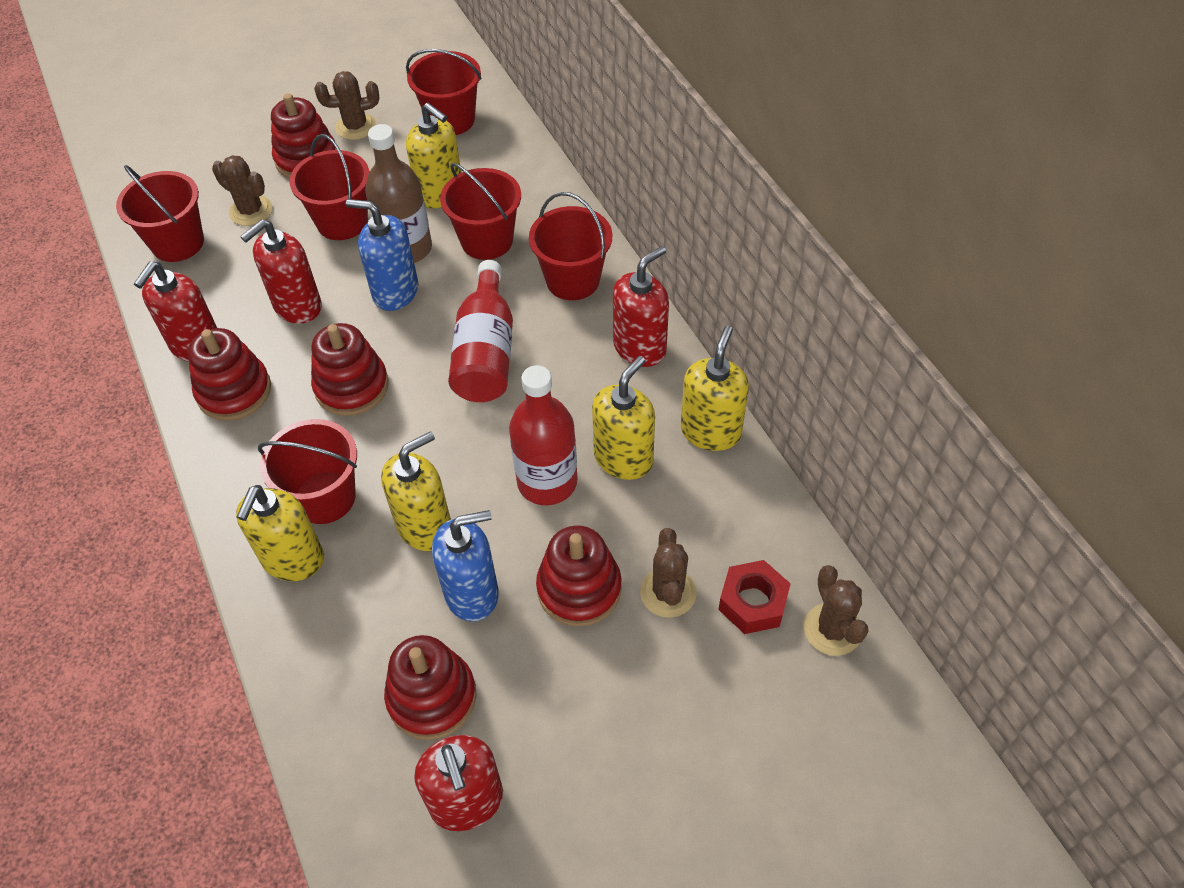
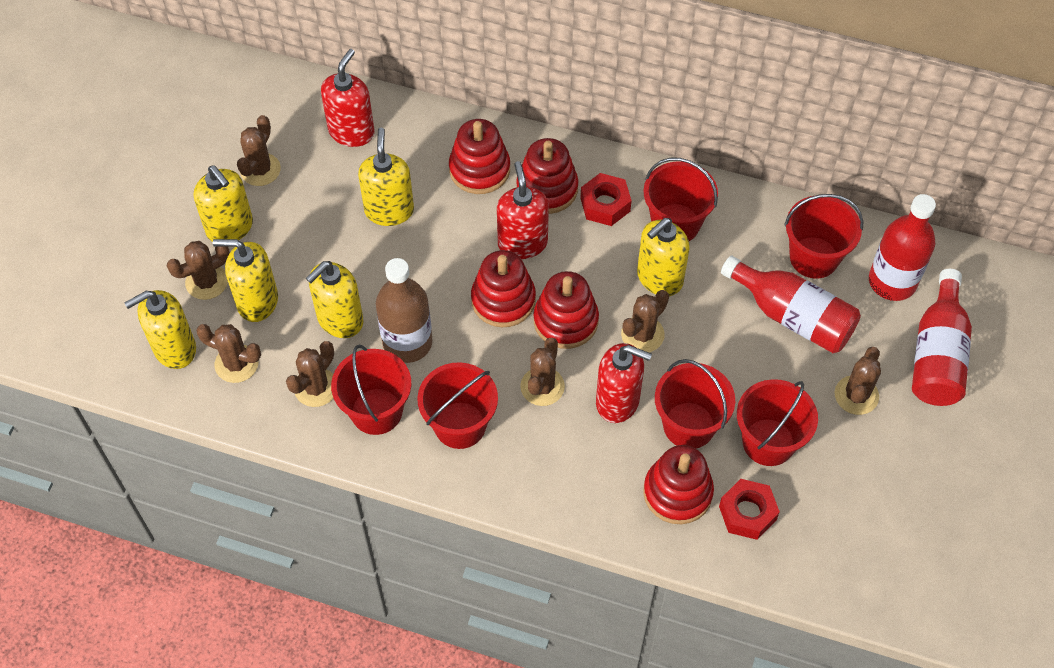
blue soap dispenser: [346,199,418,311] [432,510,499,622] = 2 -> none = 0
brown cactus: [212,155,273,226] [314,71,380,140] [640,528,697,618] [804,565,868,656] = 4 -> [167,241,230,300] [196,324,261,383] [237,115,281,186] [286,341,334,407] [520,337,565,406] [621,290,669,352] [835,347,881,415] = 7
red bottle: [448,260,513,402] [509,365,578,505] = 2 -> [721,256,861,353] [869,194,936,301] [912,269,972,406] = 3
red nut: [718,560,791,634] = 1 -> [580,173,632,226] [719,479,780,540] = 2
red soap dispenser: [134,261,217,362] [240,219,322,324] [414,735,503,831] [613,246,669,367] = 4 -> [321,49,374,147] [497,161,549,259] [596,343,652,423] = 3
yellow soap dispenser: [236,485,324,581] [381,431,451,551] [406,103,461,208] [592,356,655,480] [681,326,749,451] = 5 -> [124,290,196,369] [194,166,253,242] [213,239,278,322] [306,261,364,338] [358,128,414,226] [637,218,690,296] = 6

